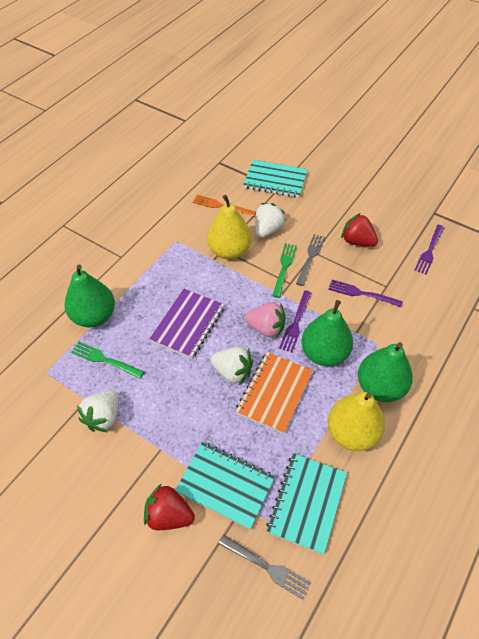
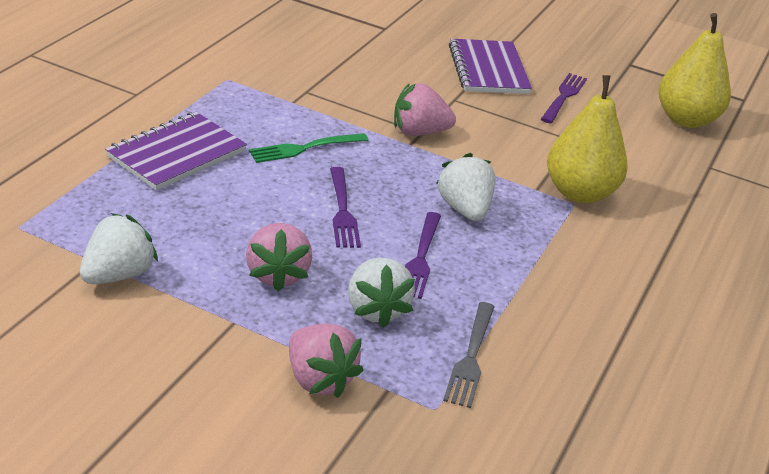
green fork: [71,342,144,378] [272,243,297,298] = 2 -> [249,133,369,163] = 1
green pear: [64,265,115,327] [301,300,353,366] [358,342,413,402] = 3 -> none = 0
grey fork: [218,534,311,600] [296,234,325,286] = 2 -> [443,302,495,408] = 1
orange fork: [193,195,256,217] = 1 -> none = 0
orange notebook: [236,352,313,434] = 1 -> none = 0
pink strawberry: [245,302,285,338] = 1 -> [246,223,312,291] [289,324,364,398] [394,83,456,136] = 3
purple notebook: [149,289,225,359] = 1 -> [105,112,247,191] [449,39,532,94] = 2
red strawberry: [144,484,195,530] [341,213,378,247] = 2 -> none = 0
turquoise notebook: [175,442,275,530] [243,160,308,198] [266,453,347,555] = 3 -> none = 0

